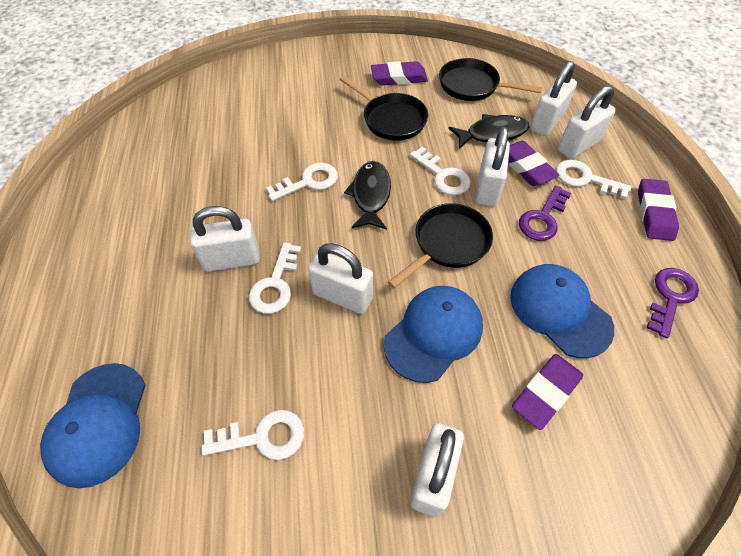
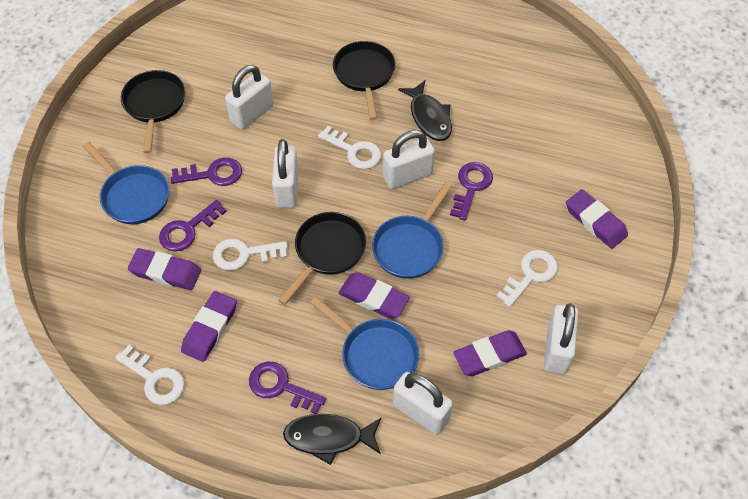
blue cap: [40,363,145,488] [384,286,483,383] [510,264,614,358] = 3 -> none = 0
blue pan: none = 0 -> [83,142,169,224] [310,297,419,390] [372,182,452,279] = 3
purple eraser: [371,61,428,85] [508,141,559,186] [512,354,583,430] [638,179,679,241] = 4 -> [128,248,201,290] [181,291,237,362] [338,272,410,319] [453,330,527,376] [566,189,628,249] = 5
purple key: [519,186,571,241] [647,268,699,338] = 2 -> [159,200,227,251] [171,157,242,186] [249,362,326,414] [450,162,493,220] = 4
white key: [201,410,304,460] [249,242,301,314] [266,163,338,201] [410,147,471,195] [556,160,631,199] = 5 -> [115,345,184,405] [213,239,288,271] [318,126,381,169] [496,250,558,307] = 4
white padlock: [190,206,260,272] [308,243,373,314] [411,423,464,517] [476,127,510,206] [530,61,577,136] [558,86,616,159] = 6 -> [225,65,274,130] [272,139,299,208] [383,130,435,189] [393,372,453,435] [544,303,579,374] = 5

